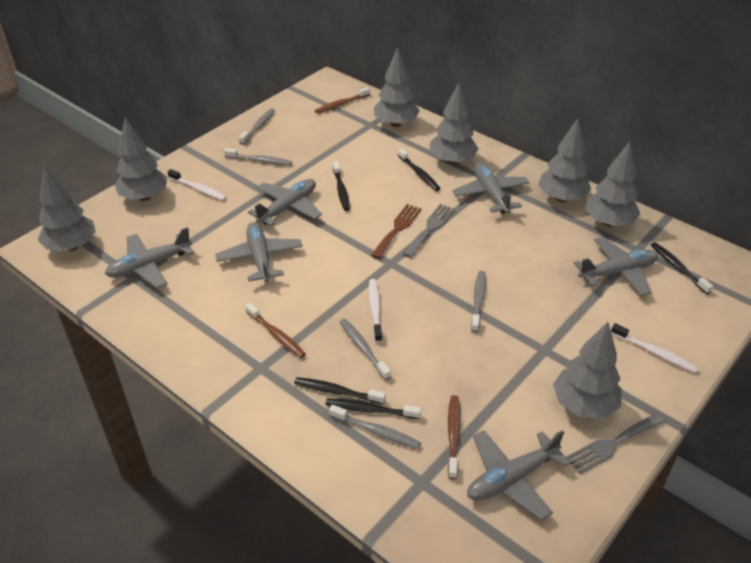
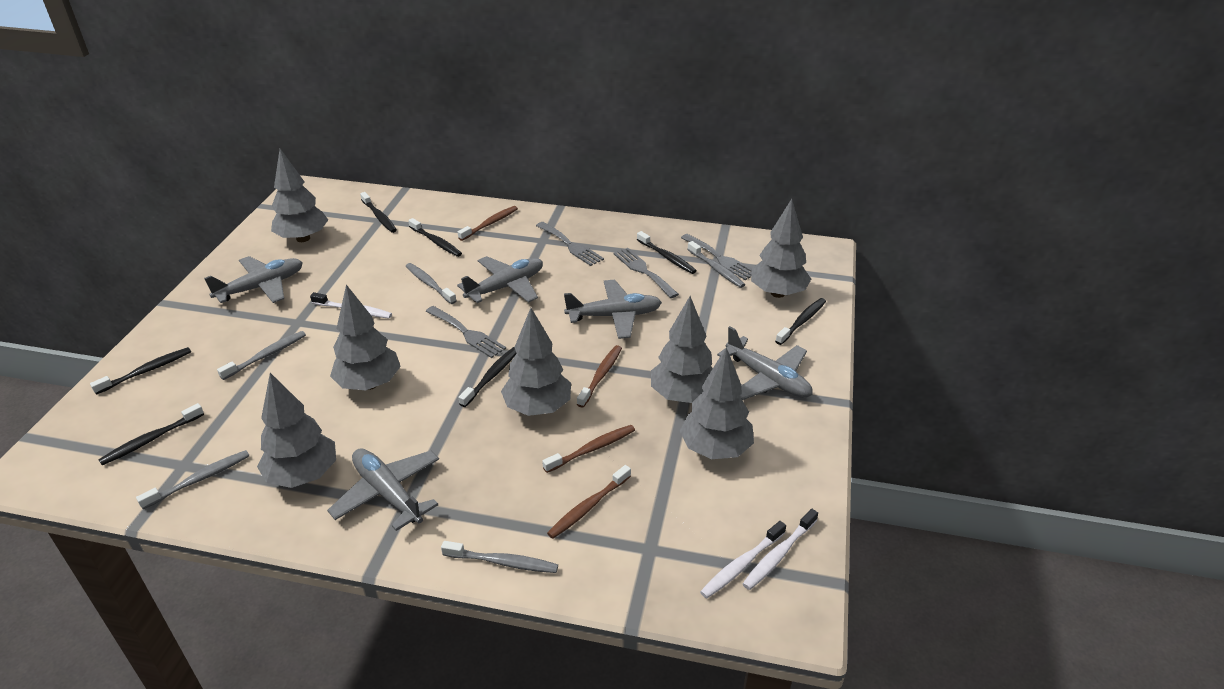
black toothbrush: [294,377,386,404] [326,398,421,419] [333,161,350,211] [397,148,440,191] [651,242,713,294] = 5 -> [90,347,191,395] [98,403,204,465] [360,192,397,233] [408,218,462,257] [458,347,517,407] [637,231,697,274] [775,298,826,345] = 7
brown fork: [371,204,422,259] = 1 -> none = 0
brown toothbrush: [245,303,306,358] [315,87,370,113] [448,395,461,479] = 3 -> [458,206,518,241] [542,425,635,473] [547,465,631,539] [577,345,622,408] = 4
grey fork: [403,204,455,258] [566,413,665,474] = 2 -> [425,306,506,358] [536,222,604,266] [613,248,679,298] [681,234,751,280] = 4
grey plane: [105,227,194,288] [215,222,302,282] [248,179,322,226] [452,163,529,214] [467,430,571,520] [574,237,659,296] = 6 -> [204,256,303,303] [327,449,439,531] [457,256,543,303] [564,280,662,339] [717,326,813,400] = 5

